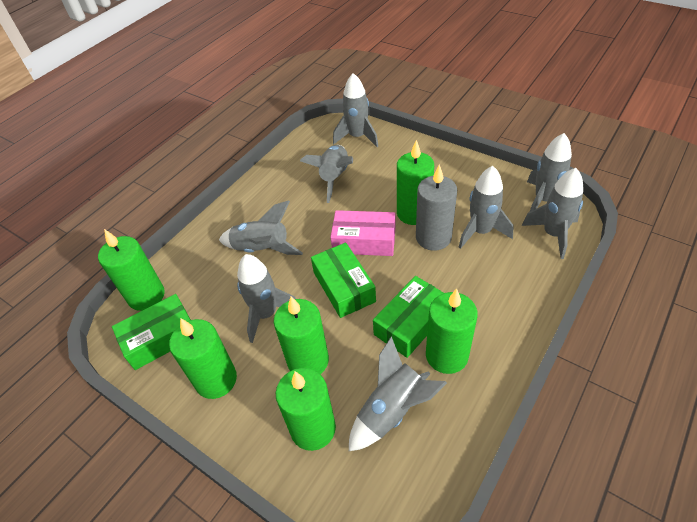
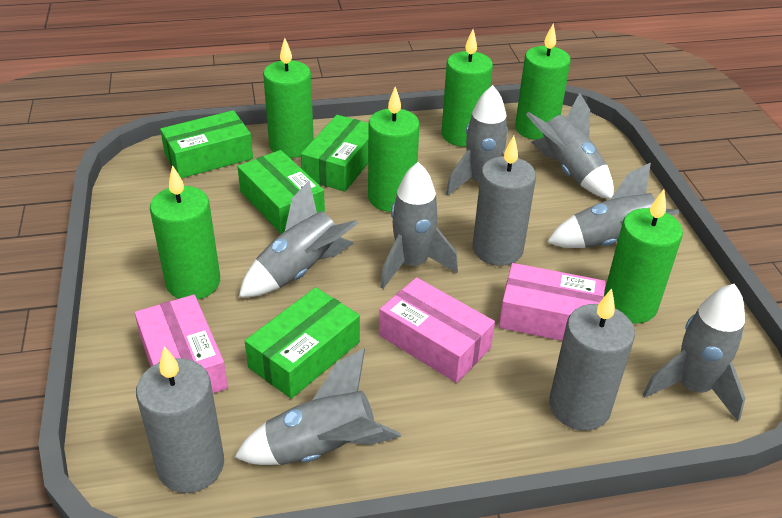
green box: [112,294,191,370] [311,243,376,318] [373,276,444,358] = 3 -> [160,110,253,178] [237,150,325,234] [245,287,360,399] [301,115,369,192] = 4
grey candle: [416,164,457,251] = 1 -> [136,346,224,493] [473,136,536,266] [549,288,635,431] = 3
grey rocket: [219,200,303,255] [237,254,296,343] [300,145,353,203] [333,73,378,147] [349,337,447,451] [459,166,514,249] [522,168,584,259] [527,133,572,212] = 8 -> [235,348,401,465] [239,180,359,297] [380,162,458,289] [446,85,508,196] [526,93,614,199] [547,163,679,248] [643,284,746,422] = 7
pink box: [330,210,395,256] = 1 -> [135,295,228,393] [379,277,495,383] [499,263,606,341] = 3

